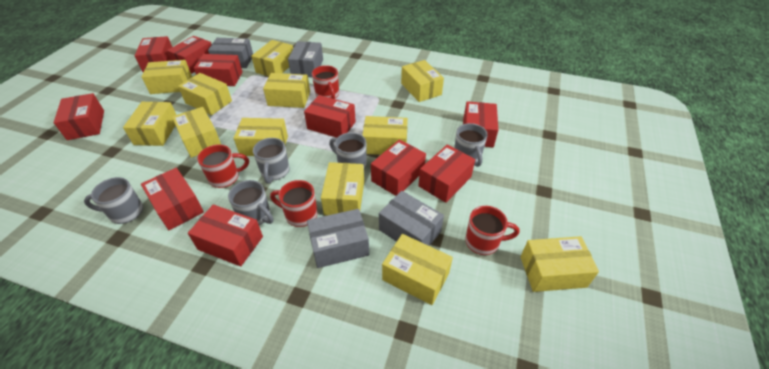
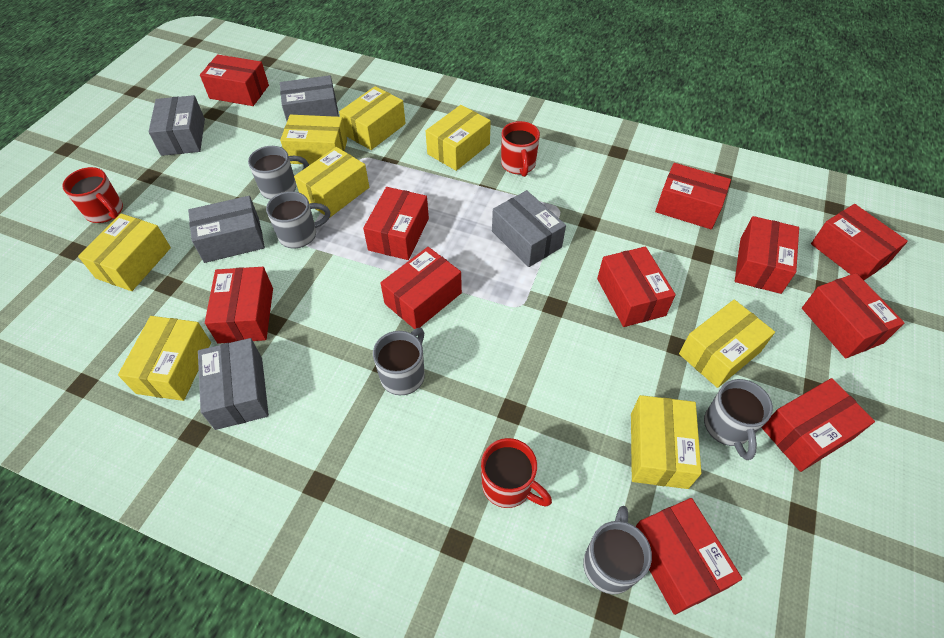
grey box: [208,38,253,68] [288,41,323,77] [307,209,369,268] [379,191,444,246] = 4 -> [149,95,205,156] [188,196,265,263] [198,338,269,430] [280,75,339,121] [492,190,566,267] = 5
red box: [54,93,104,140] [134,36,172,72] [141,168,204,230] [167,36,212,74] [188,204,263,267] [194,54,242,86] [304,95,356,138] [371,139,426,196] [418,145,475,203] [463,101,498,147] = 10 -> [200,54,269,106] [205,267,273,344] [363,187,429,260] [380,247,462,329] [597,246,676,327] [635,498,742,615] [655,163,731,229] [735,216,799,294] [761,378,875,472] [802,273,905,358] [811,204,908,280] = 11
red mug: [197,145,249,188] [270,180,317,227] [312,65,339,99] [465,206,520,255] = 4 -> [62,167,123,223] [481,438,552,508] [501,121,540,177] = 3
yellow box: [123,102,176,146] [142,60,192,94] [172,107,221,158] [178,73,232,115] [234,118,288,156] [251,40,293,76] [263,73,310,108] [321,162,364,215] [362,116,408,155] [382,234,453,305] [401,60,444,102] [520,236,599,292] = 12 -> [78,213,171,291] [118,316,211,401] [280,115,347,165] [294,147,369,217] [339,86,406,150] [426,105,491,171] [631,395,701,489] [679,300,775,388] = 8

